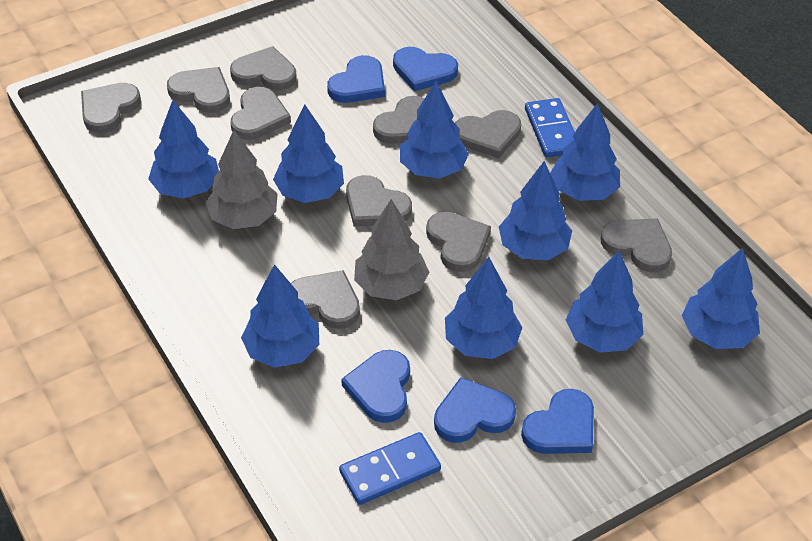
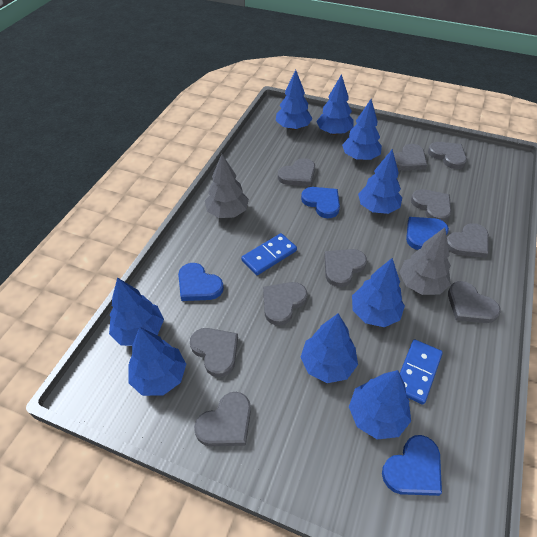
blue heart: [327,55,385,103] [341,350,410,423] [393,47,458,92] [434,377,516,443] [521,389,594,454] = 5 -> [178,263,224,301] [301,187,340,218] [382,435,442,496] [406,217,449,250] = 4

